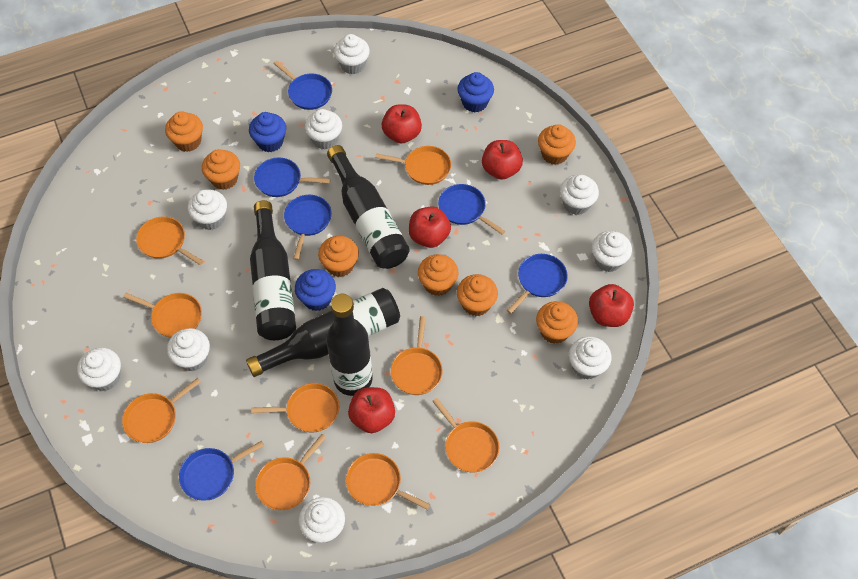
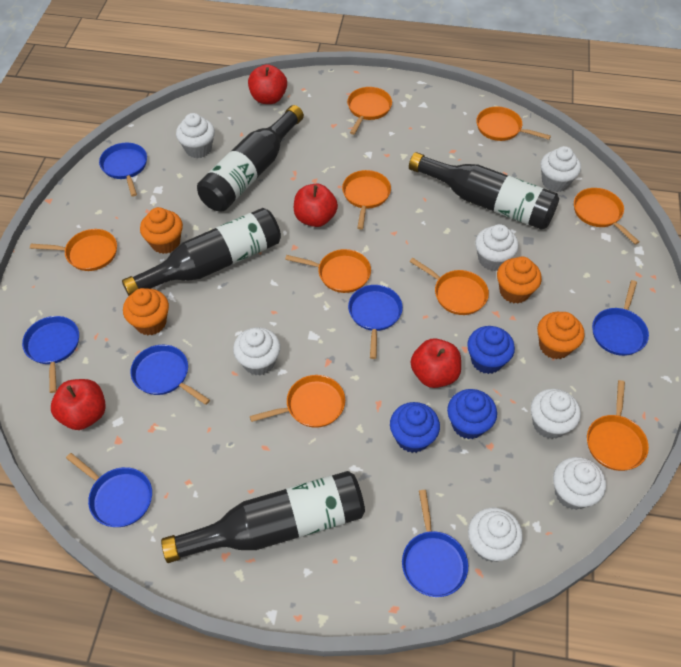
blue pan: [179,441,265,501] [254,158,330,197] [273,61,332,110] [284,195,332,260] [438,184,505,235] [507,254,568,314] = 6 -> [22,316,79,393] [66,453,152,527] [99,142,147,197] [131,345,210,405] [348,285,403,359] [402,490,468,597] [592,280,649,356] = 7
orange cupcake: [165,111,203,152] [202,149,240,190] [318,236,359,277] [418,254,459,296] [457,274,498,316] [536,301,578,344] [538,124,576,165] = 7 -> [123,288,169,335] [140,207,183,254] [497,257,542,304] [537,312,585,359] = 4
red apple: [348,387,395,433] [382,104,422,144] [409,206,451,248] [482,140,523,180] [589,284,634,327] = 5 -> [51,379,106,430] [248,64,287,104] [294,184,338,227] [411,338,461,388] = 4
white cupcake: [77,348,121,391] [167,328,210,371] [188,189,227,230] [299,497,345,543] [305,109,342,150] [334,34,370,74] [560,175,599,215] [569,336,612,380] [592,231,632,272] = 9 -> [176,113,215,158] [233,327,281,376] [468,508,523,562] [475,224,519,271] [531,389,581,439] [540,146,581,192] [553,457,606,510] = 7

